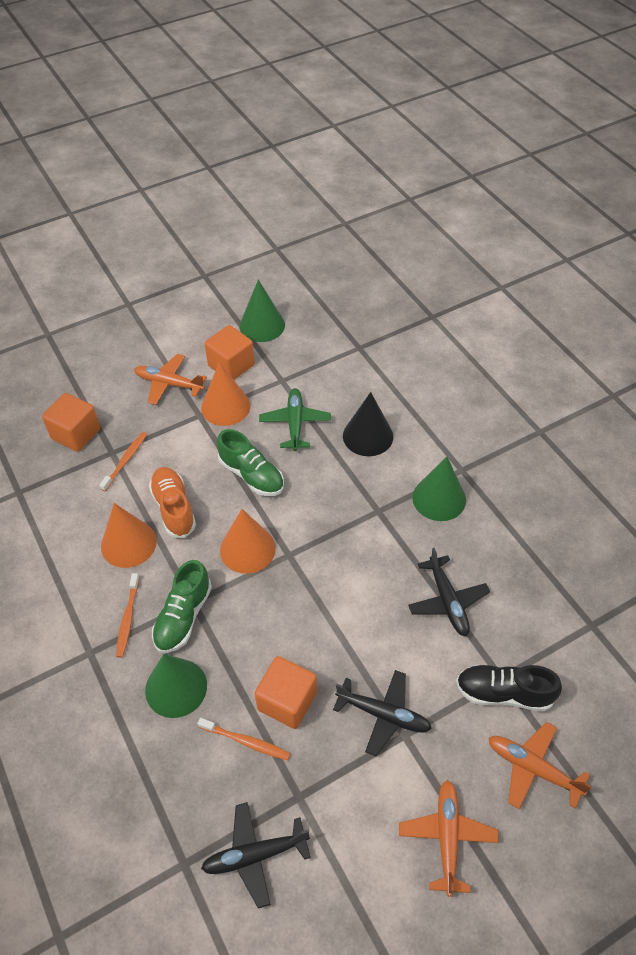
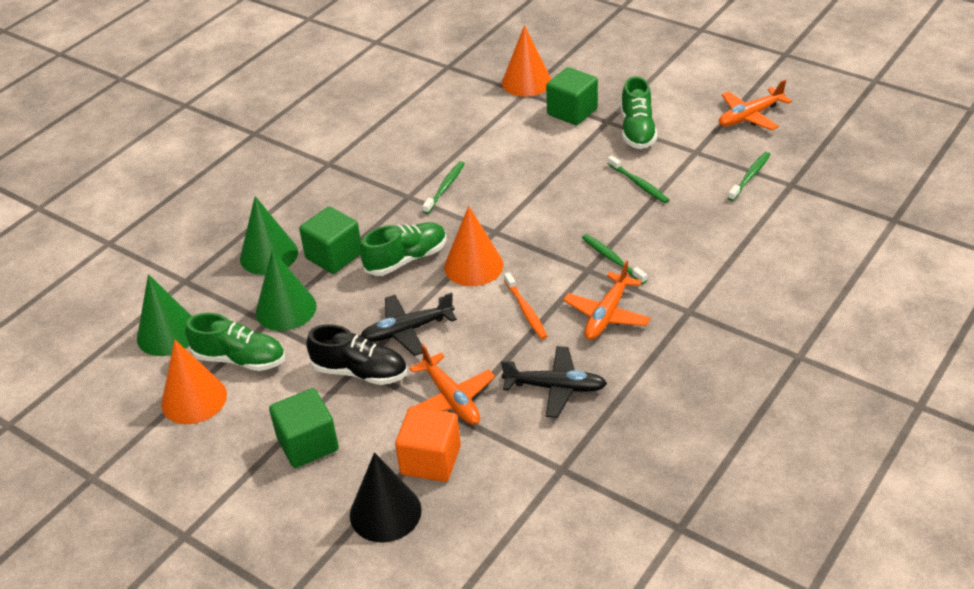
black plane: [201,802,311,909] [333,670,432,756] [408,548,490,636] = 3 -> [361,292,457,356] [501,346,607,418] = 2
green cube: none = 0 -> [269,388,339,468] [299,206,362,274] [546,67,598,125] = 3
green plane: [259,388,331,451] = 1 -> none = 0
green shoe: [152,560,212,653] [217,429,284,496] = 2 -> [185,313,285,371] [360,222,447,276] [621,76,657,149] = 3
green toothbrush: none = 0 -> [422,161,465,214] [582,234,647,284] [608,155,669,203] [728,152,771,201] = 4
orange cube: [42,393,100,452] [204,325,255,380] [254,656,317,729] = 3 -> [395,406,461,482] = 1
orange shoe: [149,467,196,538] = 1 -> none = 0
orange toothbrush: [99,432,147,491] [116,573,140,658] [198,718,290,760] = 3 -> [504,272,547,339] = 1

